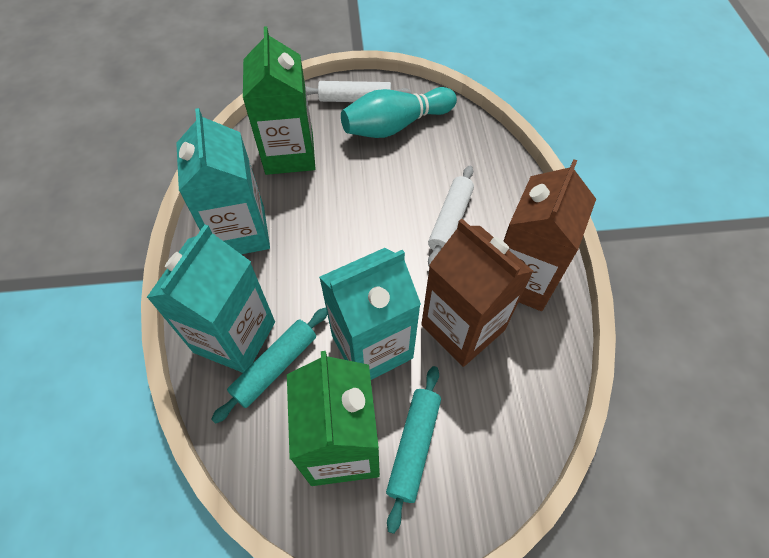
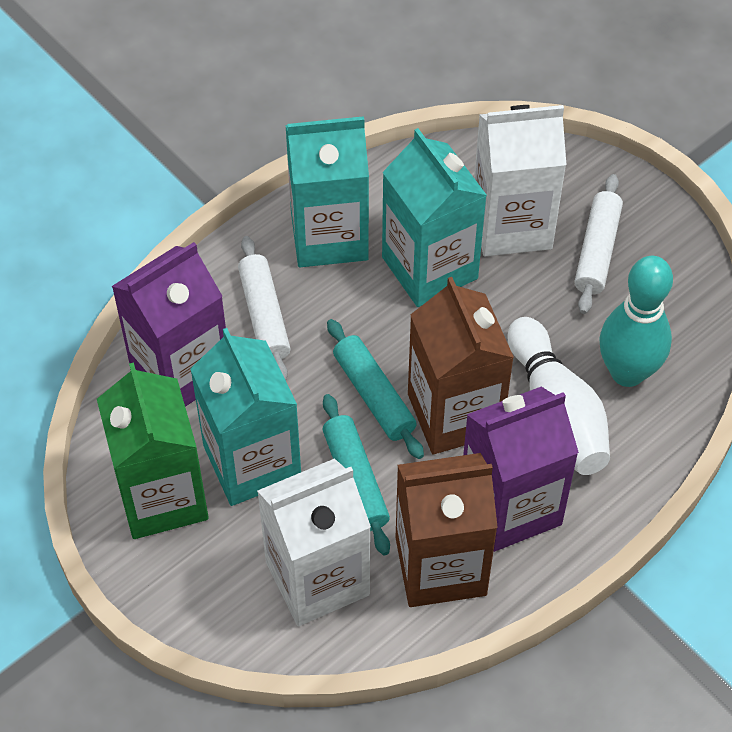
green carton: [243,26,315,175] [287,351,380,486] = 2 -> [97,362,209,539] = 1
purple carton: none = 0 -> [112,242,226,407] [463,387,579,552] = 2
white bowling pin: none = 0 -> [507,317,610,475] = 1
white carton: none = 0 -> [257,458,371,626] [474,105,566,256] = 2

